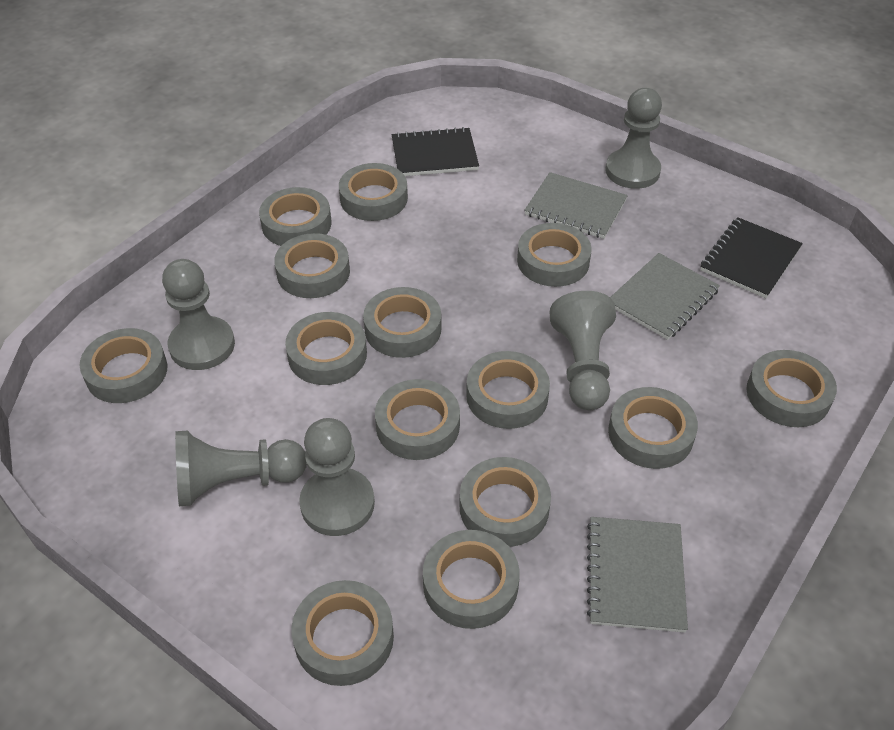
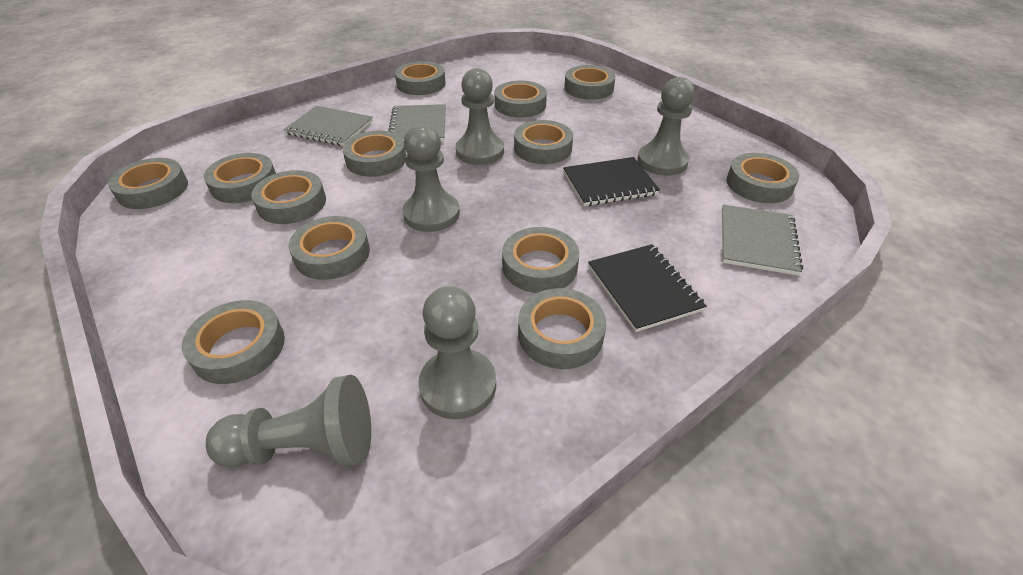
grey tape: [80,328,167,403] [259,187,331,246] [274,233,350,298] [285,312,367,385] [292,580,394,686] [339,163,408,221] [363,287,441,358] [375,379,460,460] [423,530,520,629] [460,457,551,547] [466,351,550,429] [517,223,592,287] [608,387,698,469] [746,350,837,427] = 14 -> [108,158,188,209] [182,300,285,384] [204,153,276,203] [251,170,326,224] [289,216,370,280] [343,131,406,177] [395,61,446,95] [494,81,547,118] [502,227,579,293] [514,120,573,164] [518,288,606,369] [564,65,615,100] [726,153,799,203] = 13

